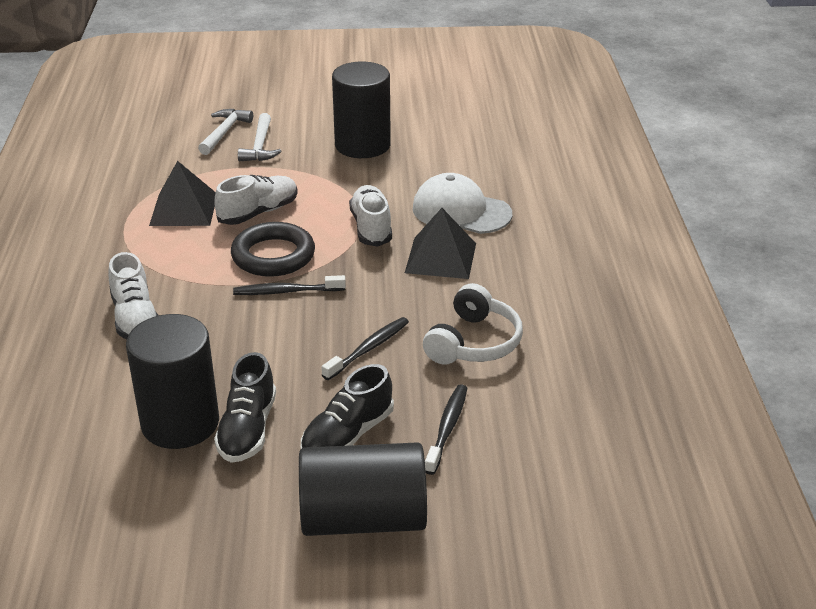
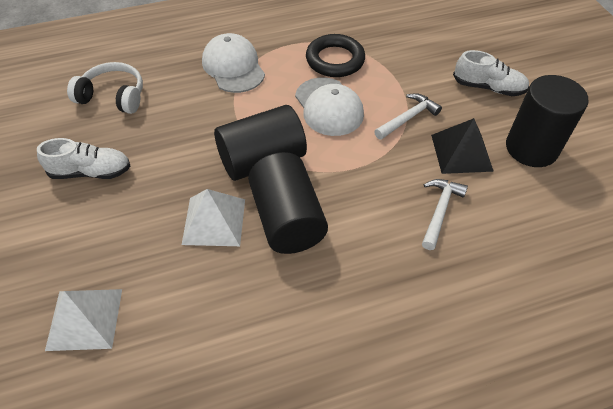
black pyramid: [149,161,216,226] [405,208,476,279] = 2 -> [431,118,494,174] = 1
black shoe: [214,352,276,463] [301,364,394,449] = 2 -> none = 0
black toothbrush: [233,275,346,295] [321,317,409,380] [425,384,467,475] = 3 -> none = 0
white cap: [413,173,512,234] = 1 -> [202,33,265,93] [295,77,364,136] = 2
white pyramid: none = 0 -> [45,289,122,351] [182,189,245,246] = 2
white shoe: [108,252,159,339] [214,175,298,225] [349,185,392,247] = 3 -> [37,138,131,179] [453,50,529,96] = 2

